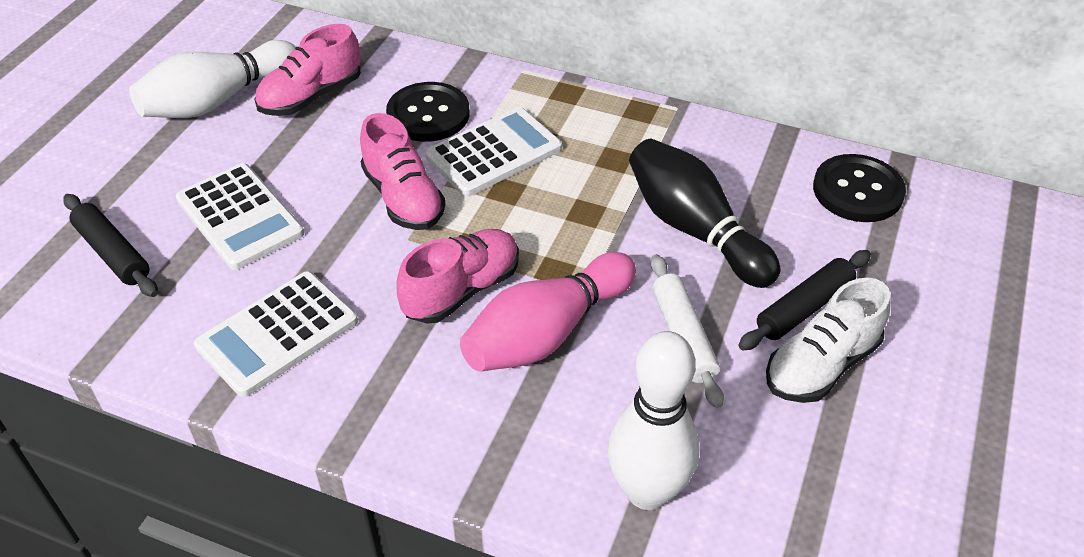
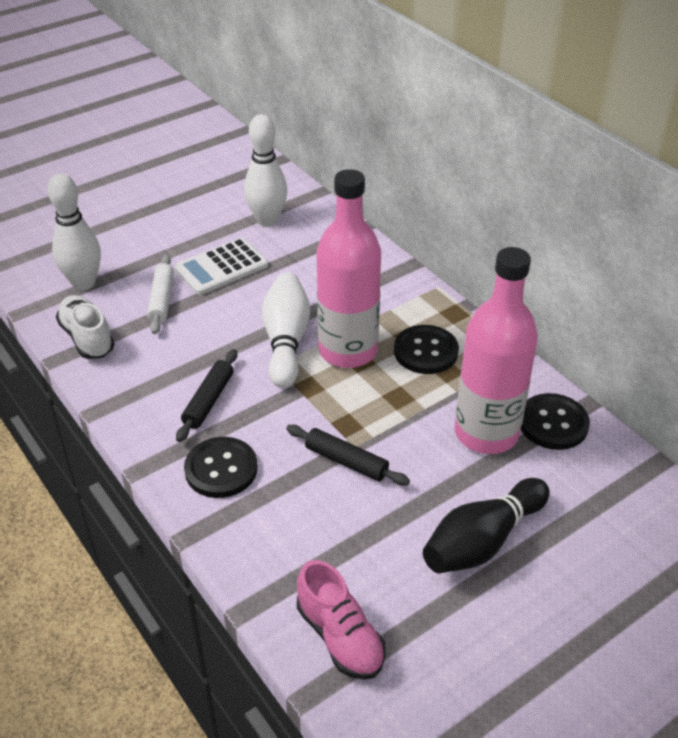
black button: [386,82,469,142] [813,154,906,222] = 2 -> [184,437,258,498] [394,325,459,374] [521,393,590,450] = 3
pink bottle: none = 0 -> [317,169,381,368] [455,247,538,454] = 2
pink bowling pin: [460,252,636,372] = 1 -> none = 0
pink shoe: [254,24,361,116] [360,113,445,230] [396,229,519,324] = 3 -> [297,560,386,680] = 1
white bowling pin: [129,40,295,118] [608,331,699,510] = 2 -> [47,173,101,290] [244,114,287,227] [262,273,310,388] = 3
white calculator: [176,163,304,270] [194,271,358,397] [425,107,562,196] = 3 -> [174,238,268,295] = 1

